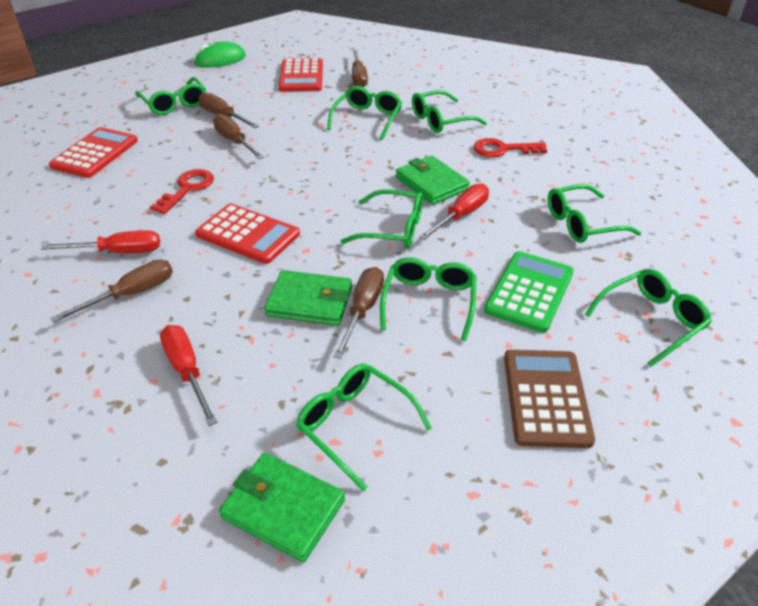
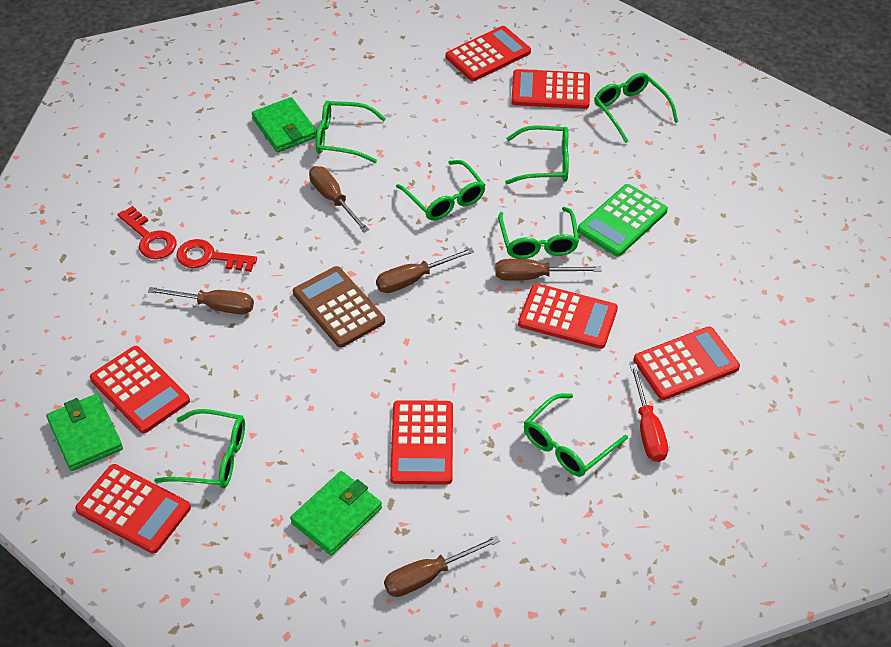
green glasses: [135,77,206,115] [296,364,432,491] [327,86,402,140] [341,189,423,248] [380,257,477,341] [412,90,487,133] [548,184,641,243] [585,269,712,367] = 8 -> [154,409,245,488] [316,101,386,163] [396,160,485,221] [498,207,579,259] [505,125,569,184] [524,393,628,477] [594,73,678,143] = 7
green mouse: [194,41,246,67] = 1 -> none = 0
red calculator: [49,127,138,178] [195,203,300,264] [279,58,323,92] = 3 -> [75,464,191,554] [90,346,190,433] [390,400,453,485] [446,26,531,81] [511,69,590,109] [518,283,618,349] [633,326,740,400] = 7
red screwdriver: [41,230,160,253] [160,325,217,426] [419,184,489,240] = 3 -> [630,364,668,462] = 1

